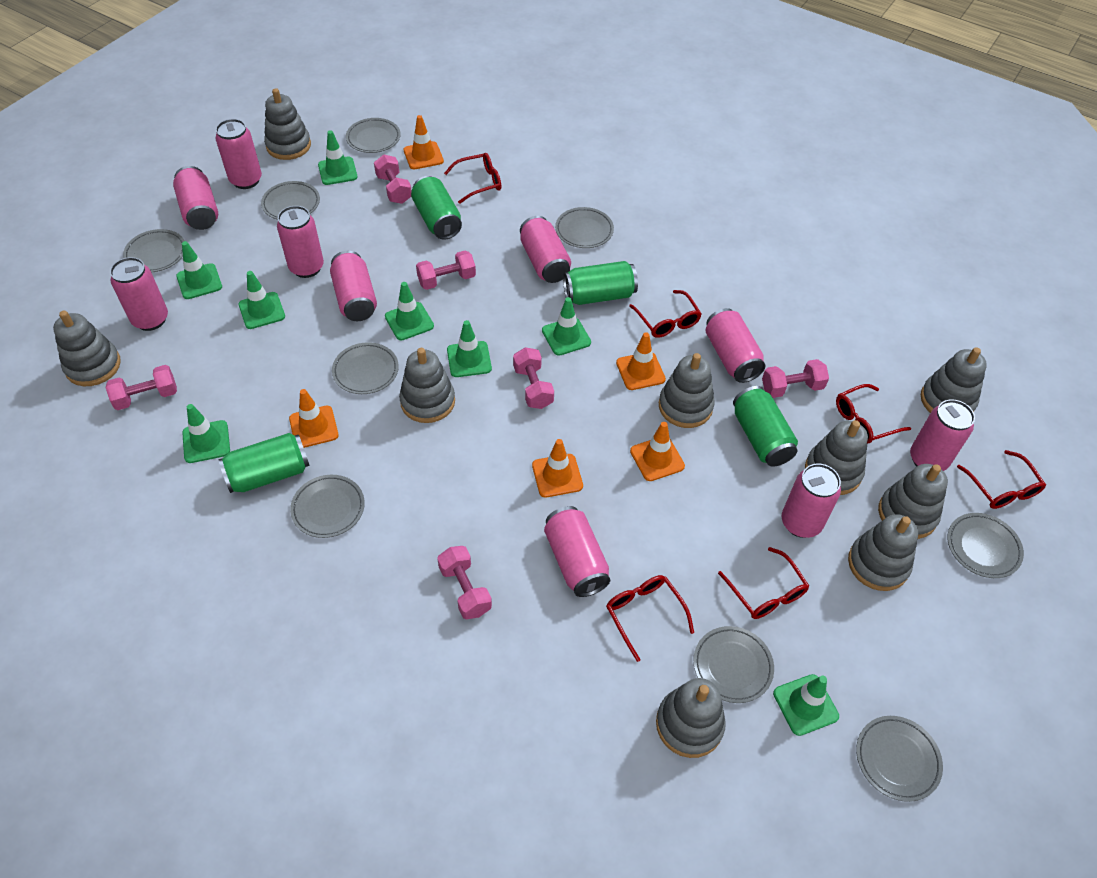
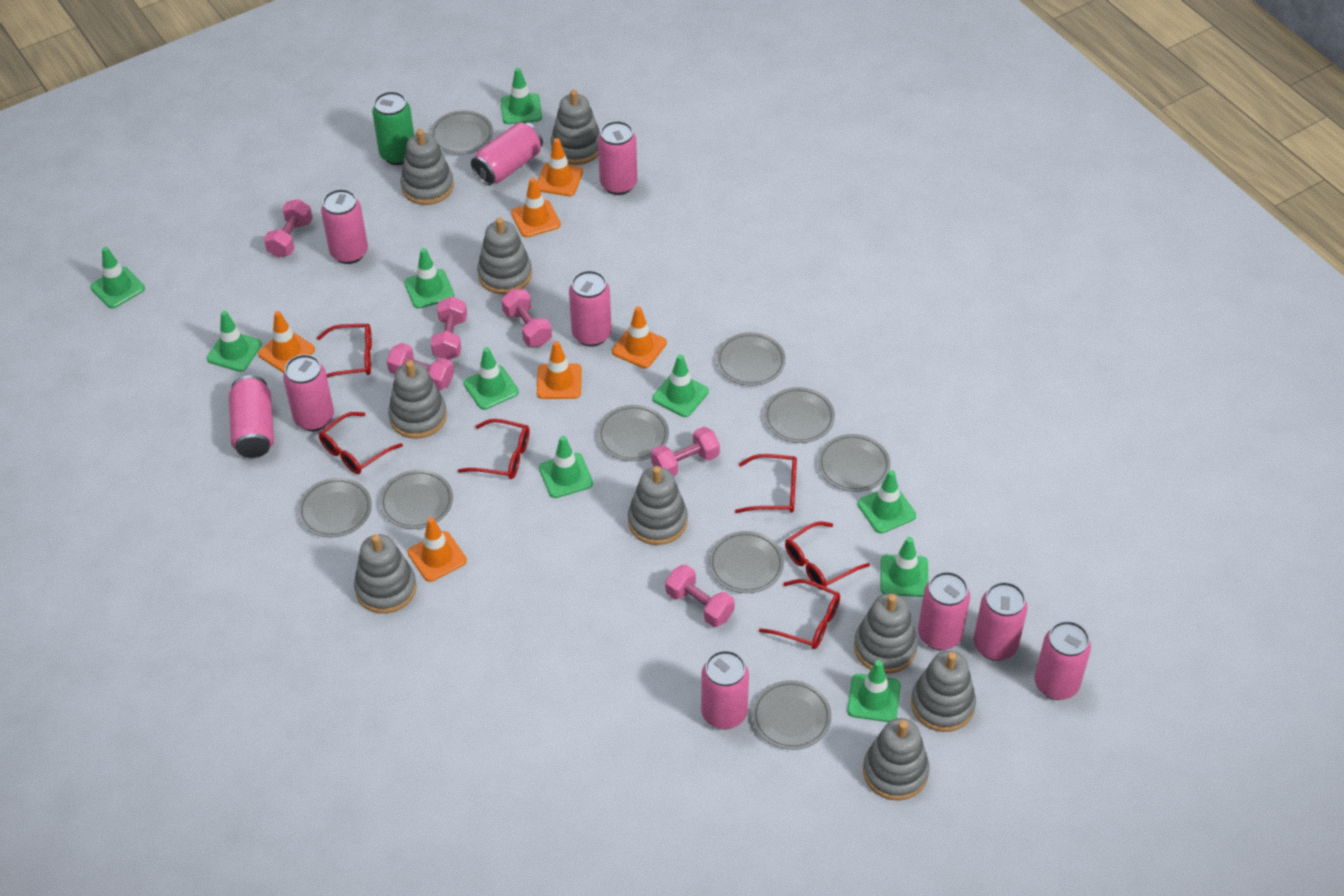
green can: [219,433,310,493] [411,176,462,240] [563,261,638,305] [733,386,798,467] = 4 -> [372,91,414,165] = 1
green traffic cone: [176,241,222,299] [182,404,230,463] [239,271,285,329] [318,130,358,185] [385,282,434,340] [447,320,492,377] [542,297,591,356] [773,674,839,736] = 8 -> [90,247,145,309] [207,311,262,372] [404,248,454,309] [464,347,519,410] [501,68,542,124] [539,436,593,498] [652,354,709,417] [847,660,901,722] [858,470,916,534] [880,537,928,597] = 10
orange traffic cone: [289,389,339,448] [404,115,444,169] [532,439,583,498] [616,332,666,390] [630,422,685,481] = 5 -> [258,311,315,373] [408,517,467,582] [511,178,561,237] [537,138,583,196] [537,341,582,399] [612,306,667,368] = 6

